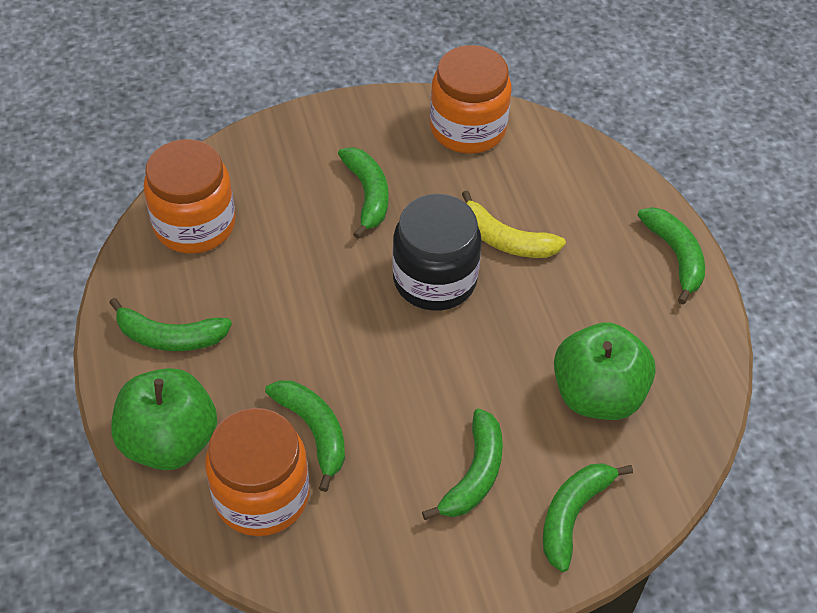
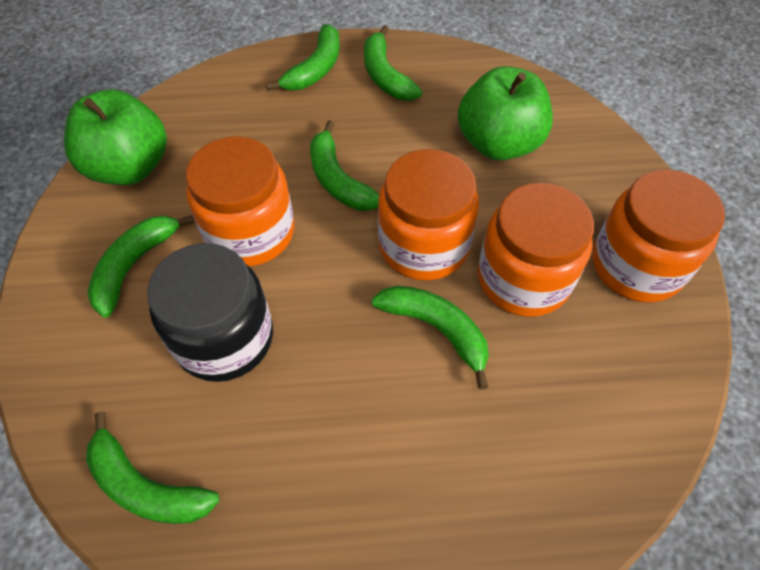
orange jar: [144,139,235,254] [205,408,309,536] [430,45,511,154] = 3 -> [186,136,294,266] [378,149,479,281] [478,183,594,317] [592,170,725,302] = 4
yellow banana: [462,190,566,258] = 1 -> none = 0

